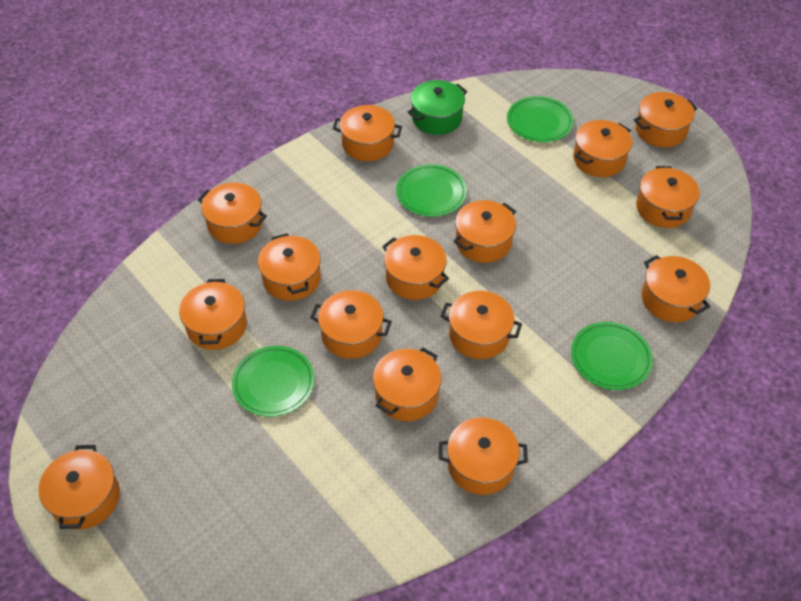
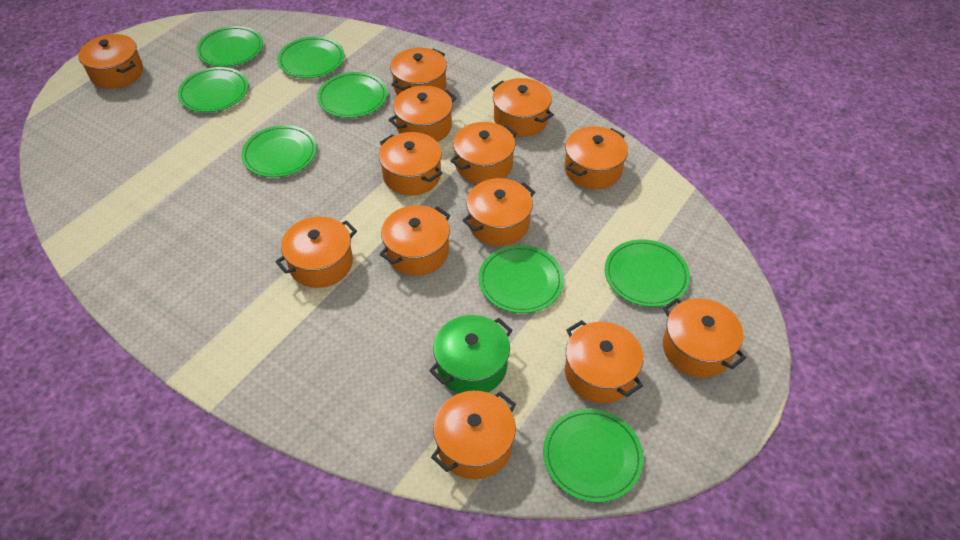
green plate: [232,346,315,417] [396,164,467,217] [507,96,574,142] [571,322,653,390] = 4 -> [178,67,248,112] [196,26,263,67] [241,125,317,177] [277,36,345,78] [317,72,387,118] [479,245,564,313] [543,409,644,503] [605,239,690,307] = 8
orange pot: [38,445,120,529] [179,279,247,350] [198,183,267,244] [258,233,321,301] [310,290,392,359] [333,105,402,161] [373,347,442,421] [382,235,449,300] [439,417,528,495] [441,291,522,359] [454,200,516,263] [573,120,632,177] [634,92,698,147] [636,166,700,228] [642,255,710,322] = 15 -> [78,34,143,89] [275,216,357,288] [379,132,442,196] [380,205,450,276] [389,85,457,142] [390,48,447,95] [431,391,516,479] [450,122,517,184] [462,178,535,246] [491,78,554,137] [565,126,628,189] [565,320,643,403] [663,298,746,378] = 13

